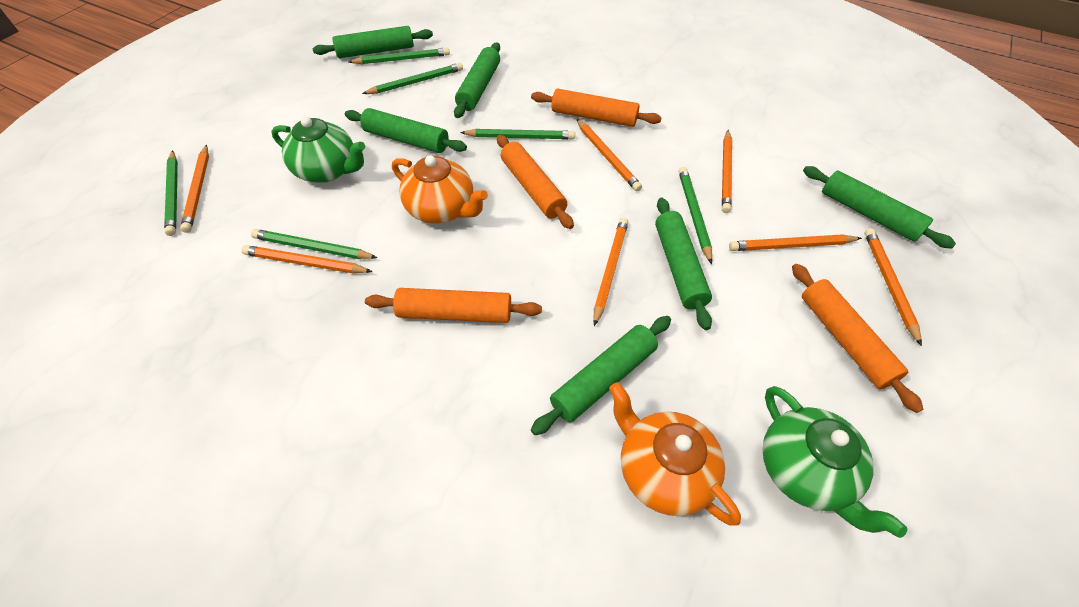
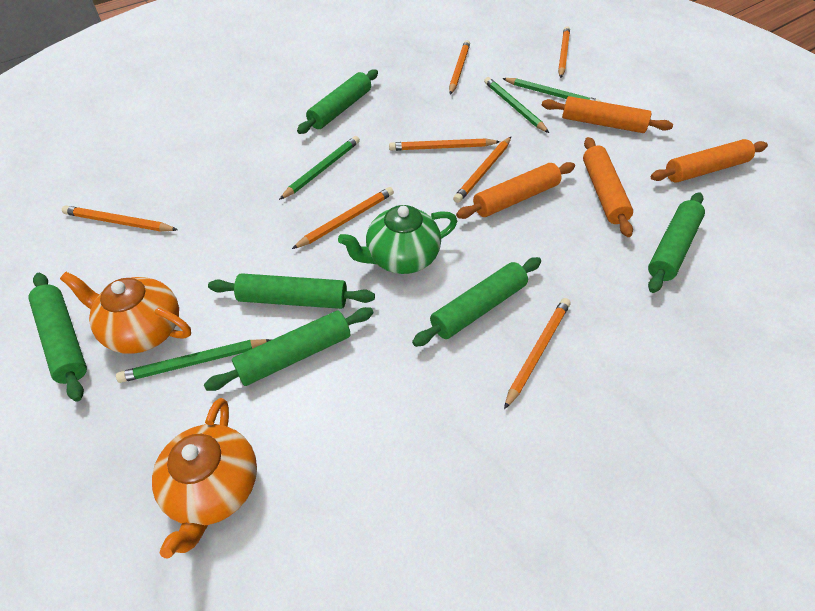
green pencil: [164,150,178,236] [251,229,378,259] [349,48,450,64] [362,63,463,94] [460,129,575,140] [679,167,712,264] = 6 -> [116,339,271,383] [279,136,360,200] [484,77,549,133] [502,78,601,102] = 4
green teapot: [271,116,365,183] [763,386,908,538] = 2 -> [338,205,457,274] = 1

